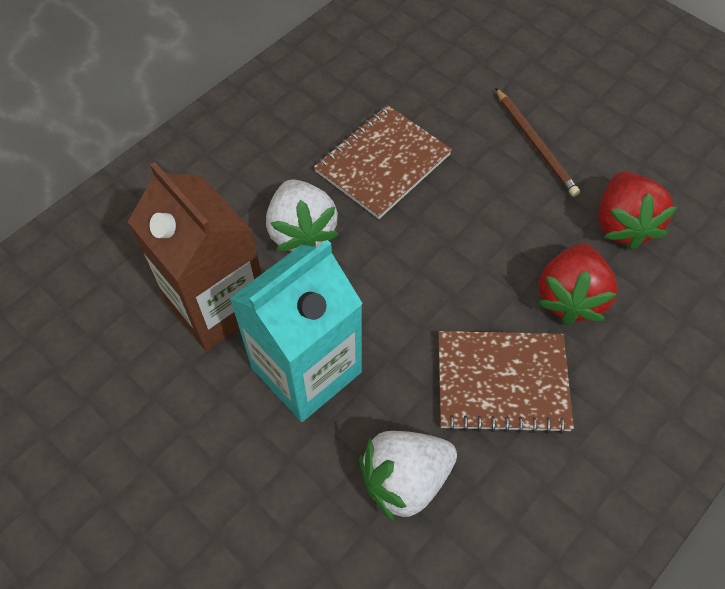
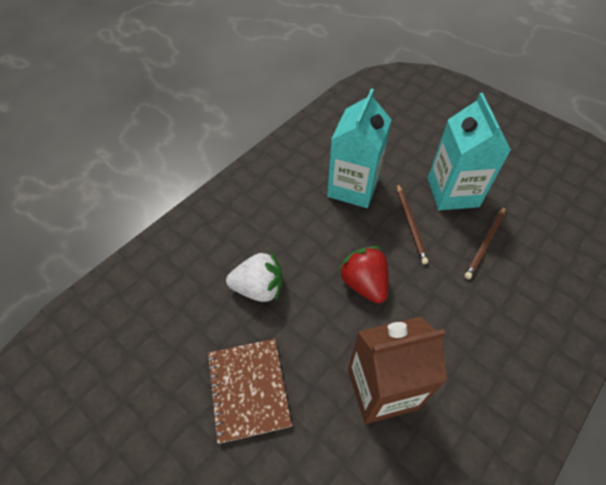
brown notebook: [314,105,452,219] [438,331,574,434] = 2 -> [207,339,292,444] = 1
brown pencil: [495,88,580,197] = 1 -> [397,183,428,264] [465,206,506,279] = 2
red strawberry: [537,243,617,325] [598,172,677,250] = 2 -> [338,246,389,303] = 1
turquoise carton: [229,240,363,422] = 1 -> [327,89,392,208] [428,93,511,210] = 2
white strawberry: [266,180,339,251] [359,431,457,523] = 2 -> [226,251,283,302] = 1

